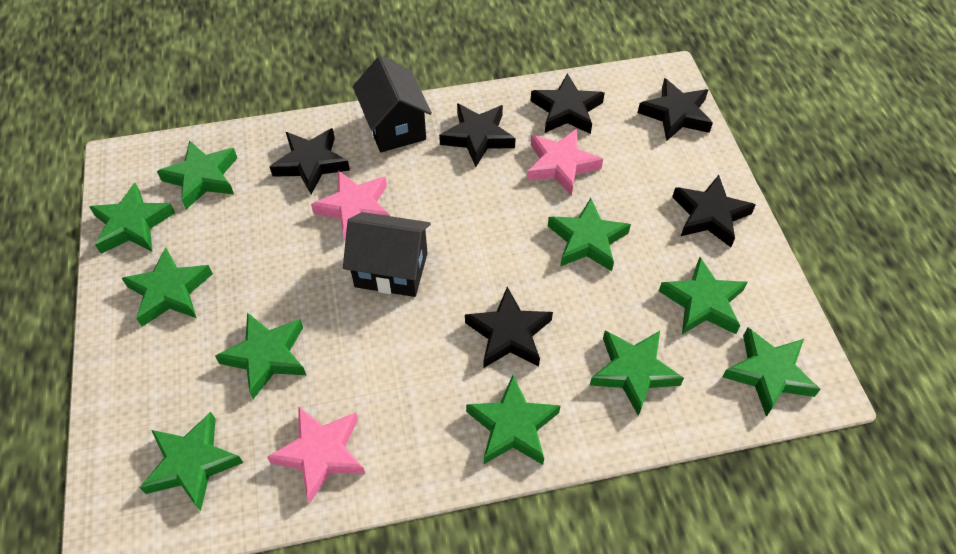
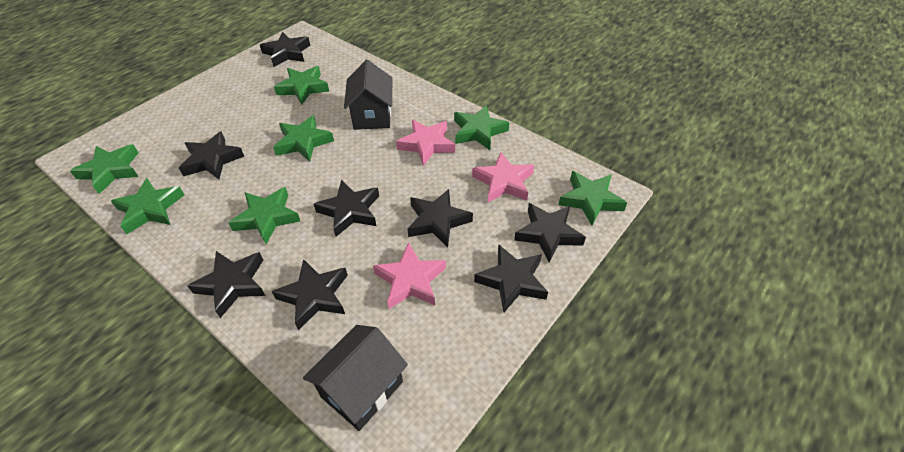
black star: [270,128,350,195] [439,103,516,167] [465,287,553,368] [531,73,605,134] [638,78,713,141] [672,175,756,247] = 6 -> [179,131,244,179] [188,251,265,318] [260,32,310,67] [272,259,348,330] [314,180,379,237] [407,189,473,247] [474,245,548,312] [514,203,586,263] = 8
green star: [89,183,175,254] [121,247,213,327] [140,412,243,511] [157,140,237,209] [215,312,306,399] [466,375,561,465] [548,198,631,271] [590,330,684,416] [659,257,747,334] [722,328,821,417] = 10 -> [70,144,139,194] [111,178,184,234] [229,187,300,244] [273,115,334,162] [274,66,329,105] [454,105,509,150] [558,171,627,225] = 7

